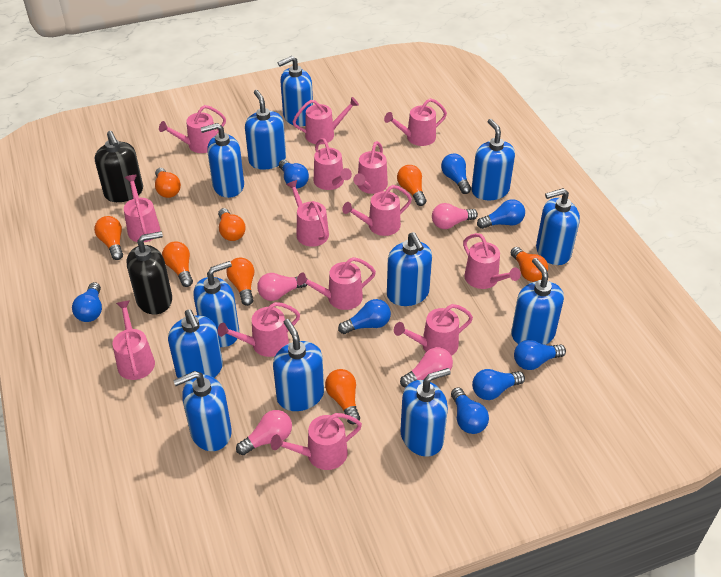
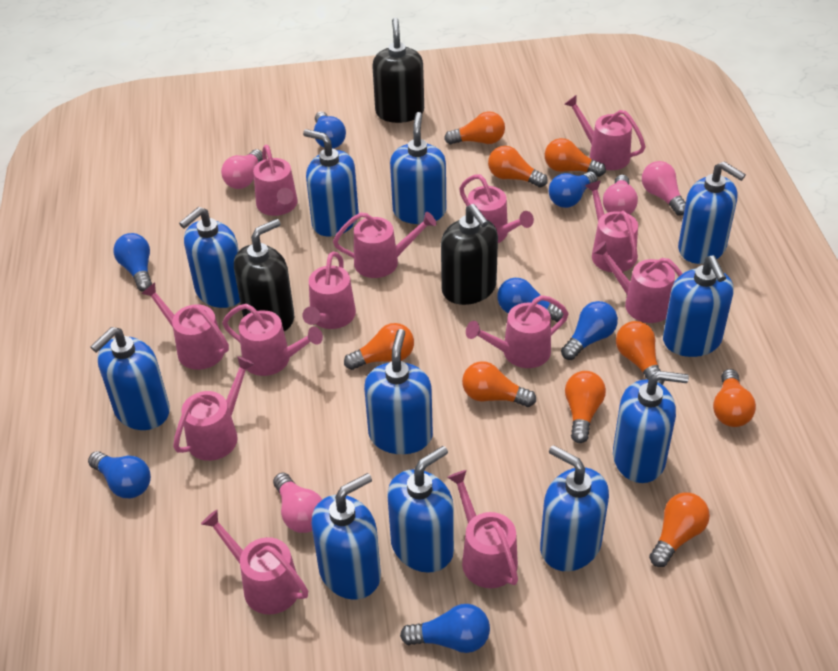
black soap dispenser: [95,131,143,202] [127,232,172,314] = 2 -> [234,219,294,331] [372,18,424,123] [441,204,498,305] = 3
blue light bulb: [72,282,102,322] [279,159,309,188] [338,299,391,334] [441,154,471,194] [451,387,489,434] [472,369,525,400] [477,199,525,229] [514,340,566,370] = 8 -> [88,451,151,498] [113,233,152,292] [314,112,346,149] [400,604,490,653] [497,278,563,322] [549,171,597,208] [561,301,618,360] = 7
blue soap dispenser: [168,309,223,383] [173,371,232,451] [194,261,239,347] [201,123,244,198] [245,90,286,170] [273,319,324,411] [278,56,313,126] [387,232,432,306] [400,368,451,457] [472,119,515,200] [511,258,564,345] [536,188,580,265] = 12 -> [90,327,170,430] [179,207,240,308] [303,129,359,237] [311,473,381,600] [364,329,433,454] [387,446,454,573] [390,112,446,224] [540,445,609,571] [613,371,689,483] [663,255,734,357] [678,162,746,264] = 11
orange light bulb: [94,216,123,260] [155,168,181,198] [162,242,193,287] [218,208,246,241] [226,258,254,306] [325,369,360,424] [397,165,426,206] [511,247,548,282] = 8 -> [344,323,414,370] [444,111,505,145] [462,361,536,407] [488,146,548,188] [545,138,606,177] [565,371,606,443] [616,321,664,385] [649,493,710,567] [713,369,756,427] = 9
pink watering can: [113,300,155,380] [124,175,160,242] [159,105,226,153] [217,302,300,357] [271,413,362,470] [286,180,329,247] [293,97,359,144] [297,257,376,310] [314,138,352,190] [342,185,412,236] [353,141,388,194] [384,98,447,146] [394,304,473,356] [463,233,521,289] = 14 -> [141,283,229,370] [173,356,254,461] [201,510,308,615] [222,304,323,376] [253,145,298,216] [302,252,356,329] [333,212,437,278] [447,470,518,588] [459,174,534,243] [466,295,569,368] [565,95,646,170] [585,181,638,272] [592,241,683,323] = 13

